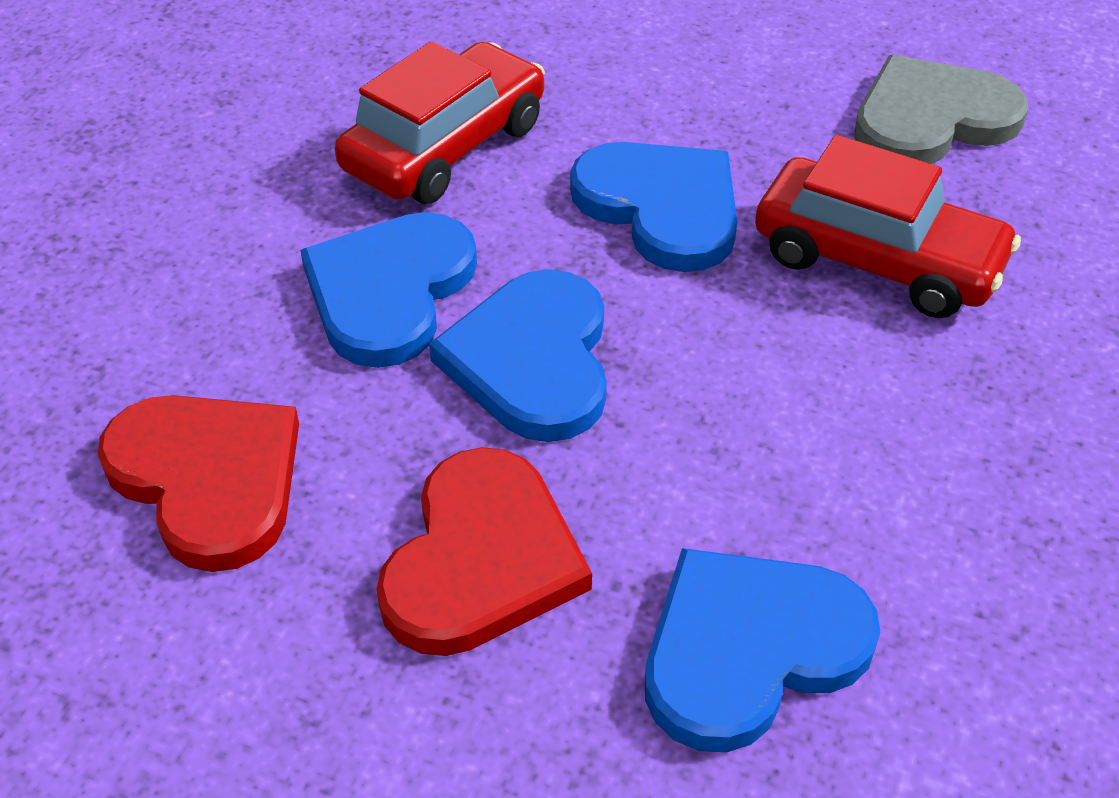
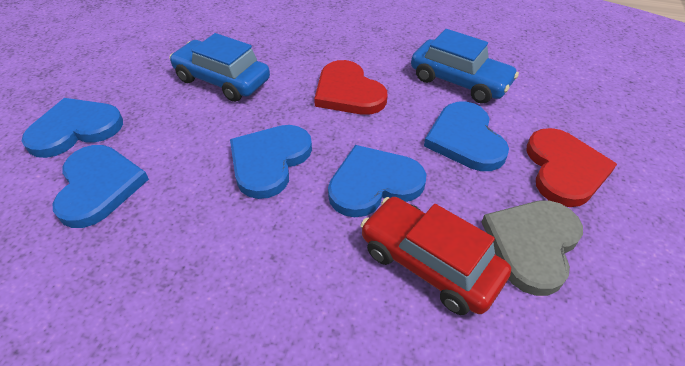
blue car: none = 0 -> [169,33,270,102] [411,29,519,104] = 2
blue heart: [300,212,477,368] [429,269,607,442] [570,142,737,272] [645,548,880,753] = 4 -> [22,98,123,158] [52,145,149,228] [230,125,312,199] [328,145,426,217] [424,101,509,171] = 5
red car: [335,41,545,204] [755,135,1021,318] = 2 -> [361,197,511,315] = 1

